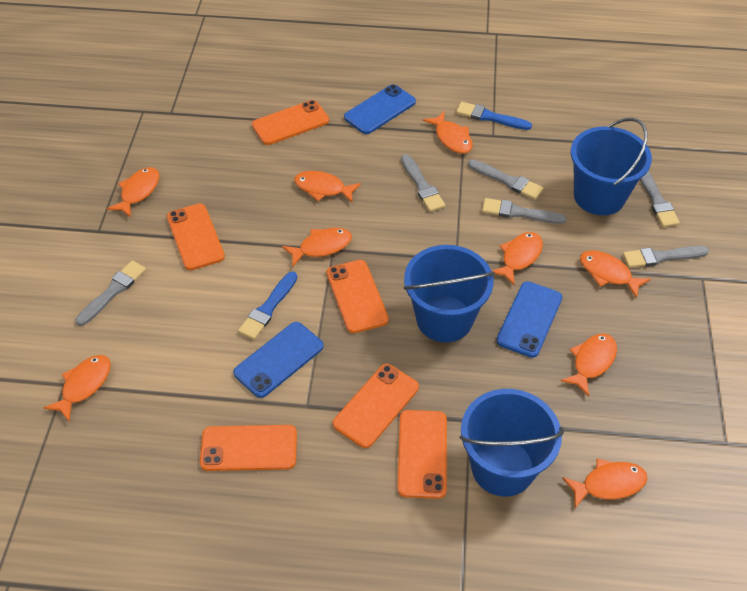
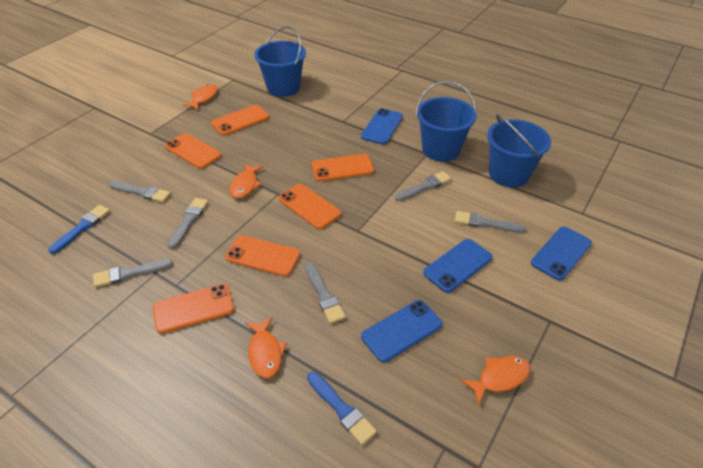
blue phone: [233,322,324,398] [344,84,416,134] [496,281,562,358] = 3 -> [361,108,403,145] [361,300,442,362] [423,239,493,293] [531,227,592,281] = 4
orange fish: [44,355,111,421] [107,167,159,218] [282,228,352,266] [294,171,361,202] [423,112,473,154] [492,232,543,286] [561,333,617,396] [562,459,648,508] [580,250,651,299] = 9 -> [183,84,217,110] [229,163,264,198] [246,317,287,378] [461,356,530,405] = 4

